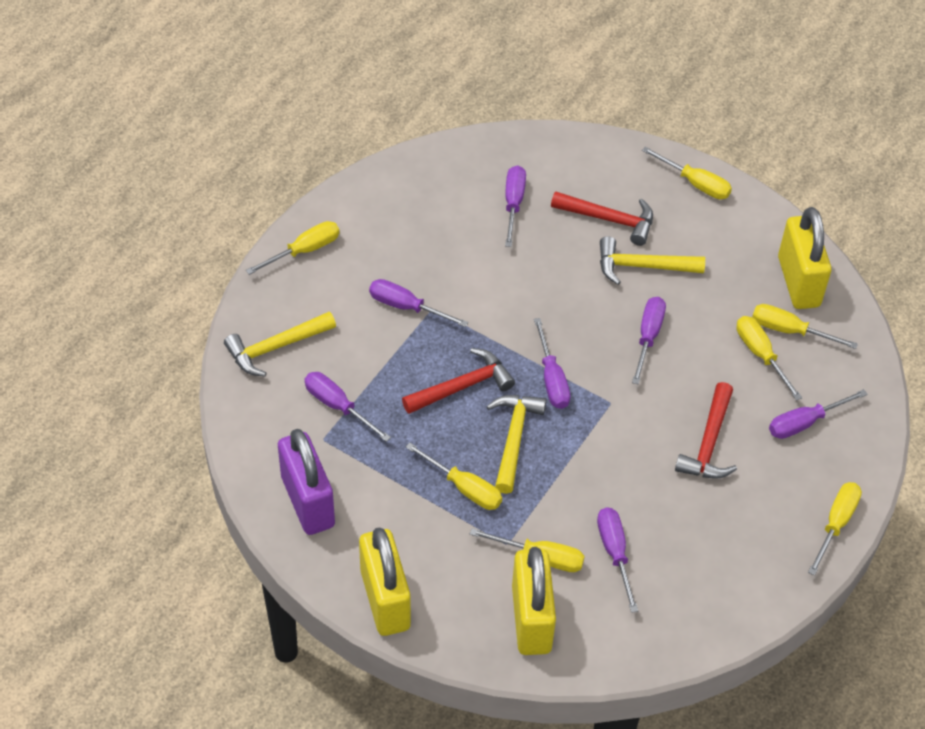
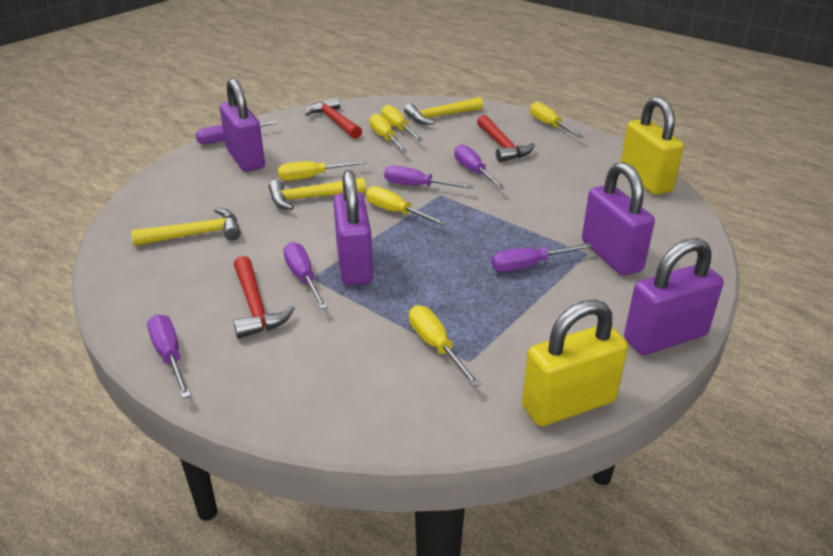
purple padlock: [278,429,335,535] = 1 -> [220,78,265,172] [333,170,373,285] [582,162,655,275] [624,238,724,355] = 4
purple screwdriver: [304,372,391,442] [369,279,468,327] [505,165,526,247] [534,318,570,409] [597,507,638,613] [632,297,666,384] [769,389,868,439] = 7 -> [147,314,191,399] [195,121,277,144] [283,242,328,309] [384,166,474,189] [454,144,505,189] [491,243,593,272] = 6
yellow padlock: [359,527,411,636] [512,547,556,655] [778,207,831,309] = 3 -> [522,300,628,426] [620,96,684,195] = 2
yellow screwdriver: [246,221,340,275] [406,443,502,510] [470,528,585,572] [642,147,732,199] [736,316,802,400] [752,304,858,349] [808,482,862,576] = 7 -> [278,160,367,181] [366,186,447,226] [369,113,408,153] [381,105,423,141] [409,305,481,387] [530,102,584,138] = 6

